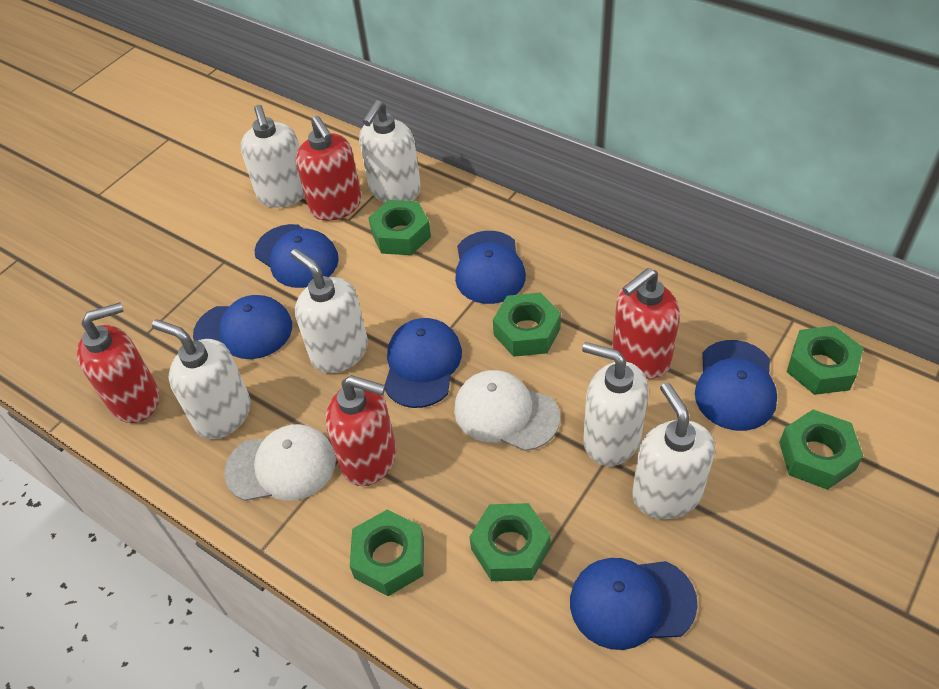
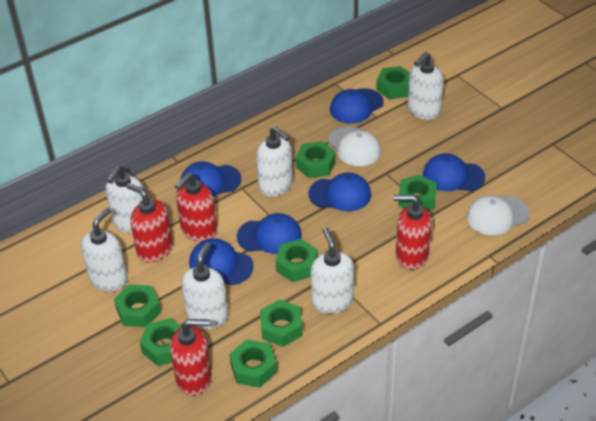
green nut: [350,509,424,596] [368,200,431,255] [469,503,551,581] [493,293,561,357] [779,409,863,490] [787,326,863,395] = 6 -> [114,284,161,327] [140,318,181,366] [229,339,277,387] [260,300,303,347] [276,239,318,282] [296,141,335,178] [376,66,410,99] [398,174,437,211] = 8

